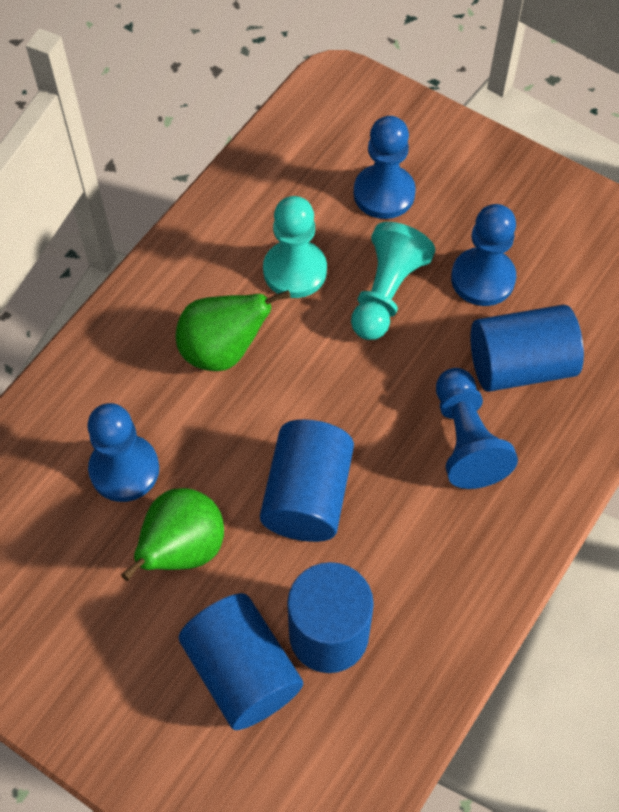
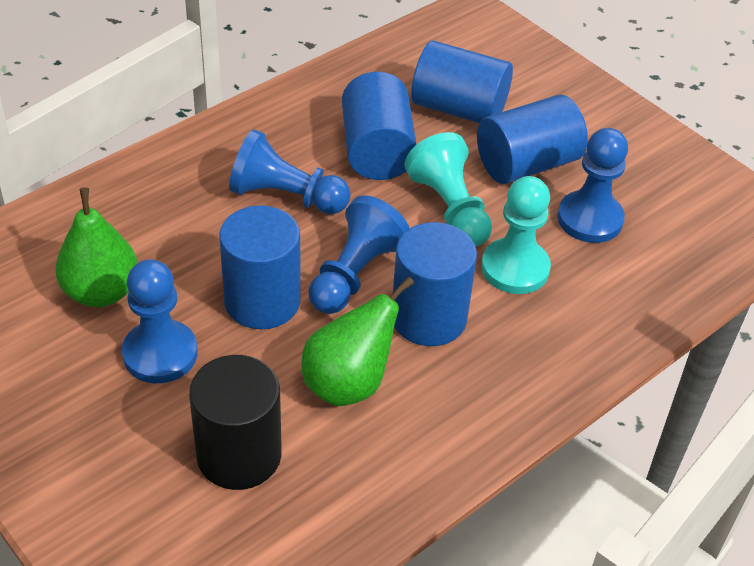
black cylinder: none = 0 -> [189,355,282,490] = 1
blue cylinder: [179,593,303,730] [260,419,354,542] [287,562,374,673] [470,304,584,392] = 4 -> [219,205,301,329] [342,72,417,180] [393,222,477,346] [411,41,513,123] [477,95,588,184] = 5

